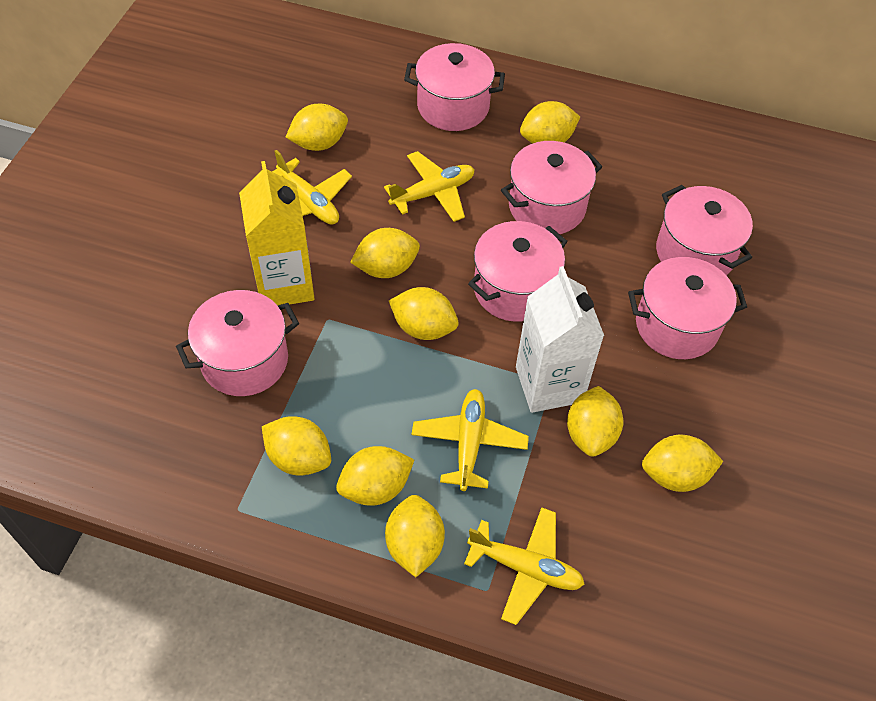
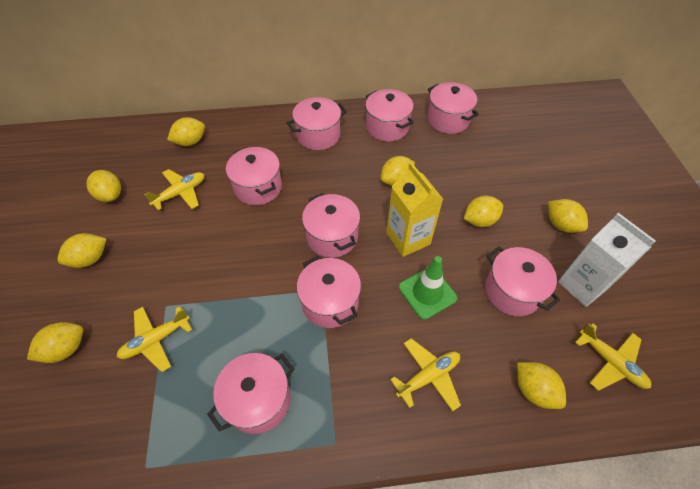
green traffic cone: none = 0 -> [399,256,458,320] = 1
pink pot: [176,290,299,396] [404,43,505,131] [468,221,568,322] [501,141,602,234] [628,257,747,359] [656,185,753,275] = 6 -> [207,353,295,434] [226,147,282,205] [287,97,347,150] [297,255,361,328] [302,193,360,258] [365,89,414,142] [427,82,479,134] [485,247,560,316] = 8
yellow lemon: [262,417,331,476] [286,104,348,151] [336,446,414,506] [350,228,420,278] [385,495,445,577] [389,287,459,340] [520,101,580,144] [567,386,623,457] [642,435,723,492] = 9 -> [27,322,83,363] [57,233,106,268] [86,170,121,202] [167,117,205,146] [381,156,415,186] [464,196,503,227] [517,362,566,409] [548,199,588,233] = 8

